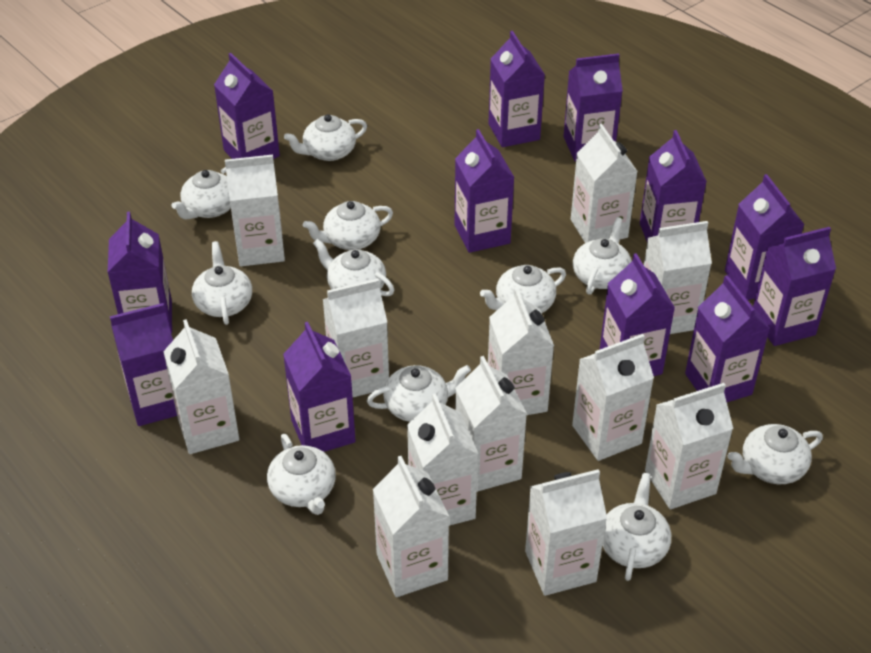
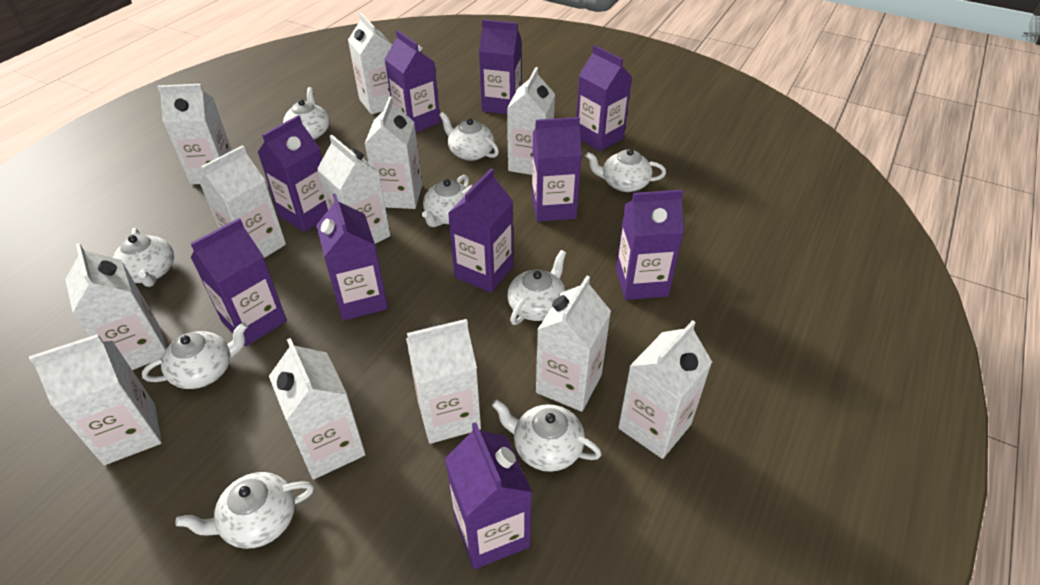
purple carton: [107,212,172,334] [110,303,177,426] [214,53,280,159] [283,322,356,452] [454,129,515,253] [488,31,545,147] [563,53,623,161] [600,253,675,376] [640,130,707,242] [685,275,770,402] [725,174,805,300] [753,227,836,346] = 12 -> [190,218,287,346] [257,115,328,232] [316,194,388,321] [385,30,440,133] [445,422,532,570] [448,168,513,293] [479,19,521,114] [532,117,582,222] [576,45,632,151] [616,190,684,300] = 10
white teapot: [171,167,231,220] [192,241,252,325] [267,434,336,515] [284,114,367,161] [303,201,393,250] [313,239,394,296] [367,365,471,422] [480,265,566,313] [573,217,632,295] [602,473,671,581] [728,424,823,484] = 11 -> [113,228,174,287] [142,322,248,389] [175,472,314,549] [283,87,330,139] [422,175,469,227] [439,112,499,161] [492,400,602,472] [507,250,566,325] [586,148,666,192] = 9

